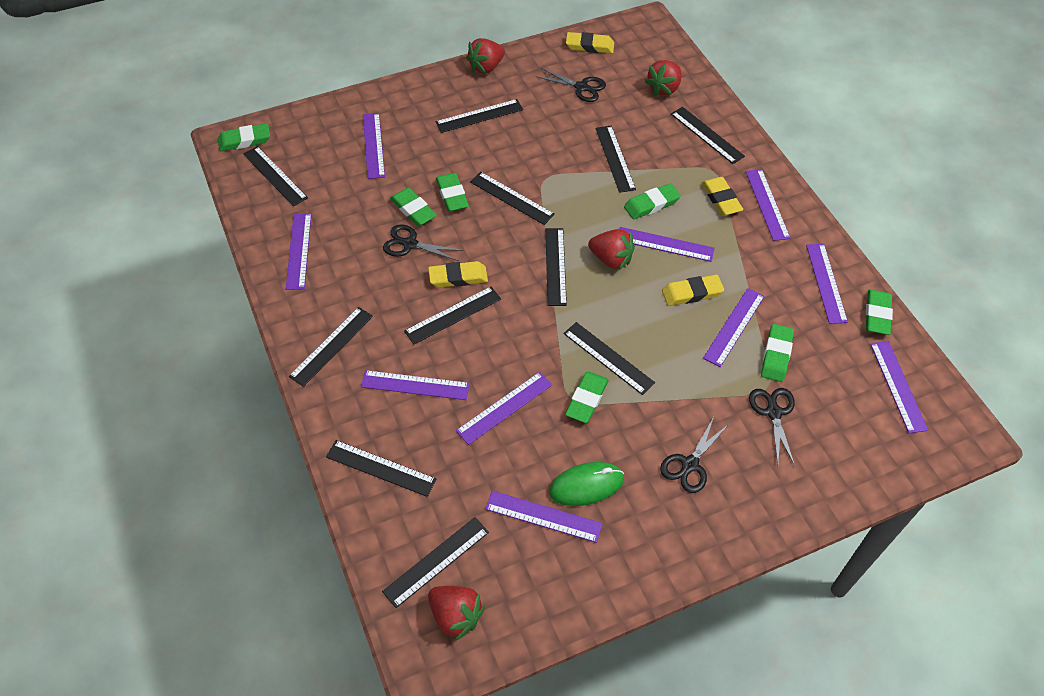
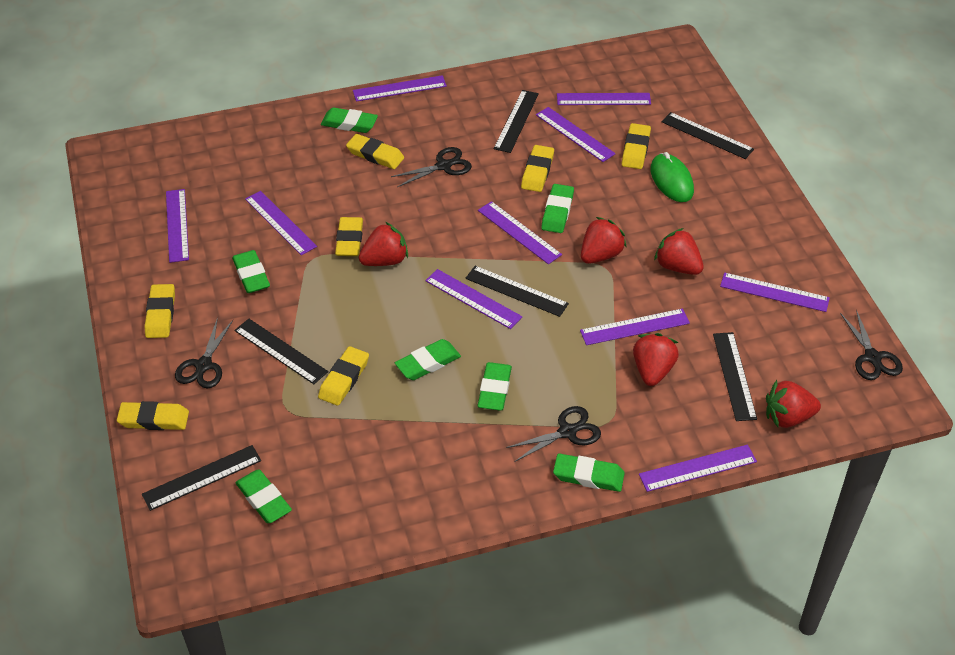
black ruler: [243,146,308,207] [289,307,373,387] [326,440,436,497] [382,517,489,608] [404,287,501,344] [436,99,523,133] [470,172,555,225] [545,228,567,306] [563,322,655,395] [596,126,636,193] [671,107,745,164] = 11 -> [142,445,261,511] [234,319,328,384] [465,266,569,317] [494,90,539,153] [662,112,754,159] [713,332,757,421] = 6
red strawberry: [428,586,485,641] [466,38,505,74] [588,229,635,270] [645,60,682,96] = 4 -> [359,222,408,266] [581,217,627,264] [633,333,679,386] [654,228,704,275] [766,380,821,428] = 5
yellow eraser: [428,261,488,288] [566,32,614,53] [662,275,724,306] [701,177,743,216] = 4 -> [117,401,189,430] [144,284,175,338] [318,346,369,406] [335,217,363,256] [346,134,404,169] [521,145,554,192] [622,123,651,169] = 7

